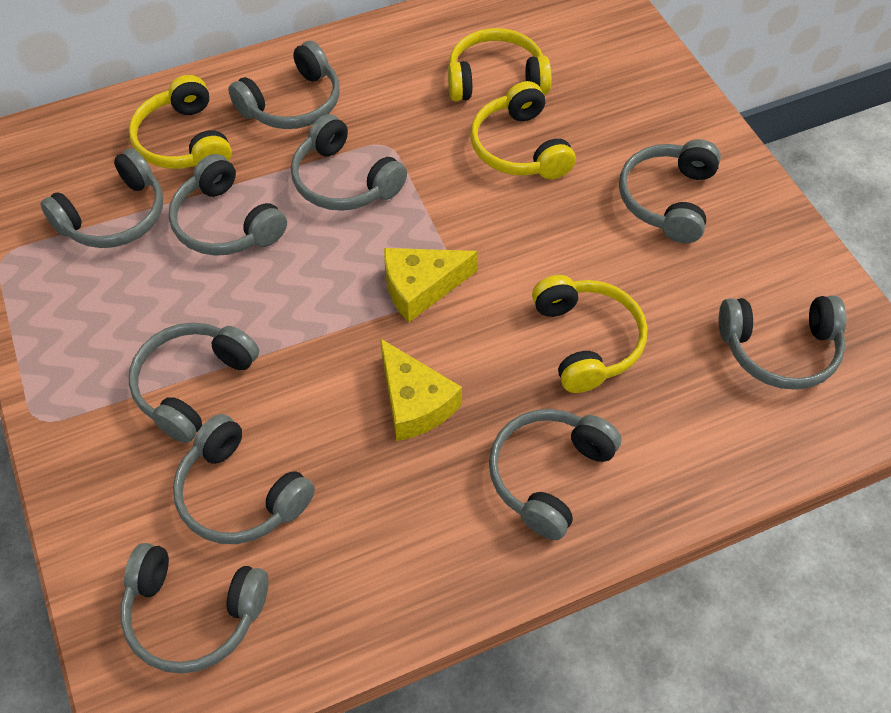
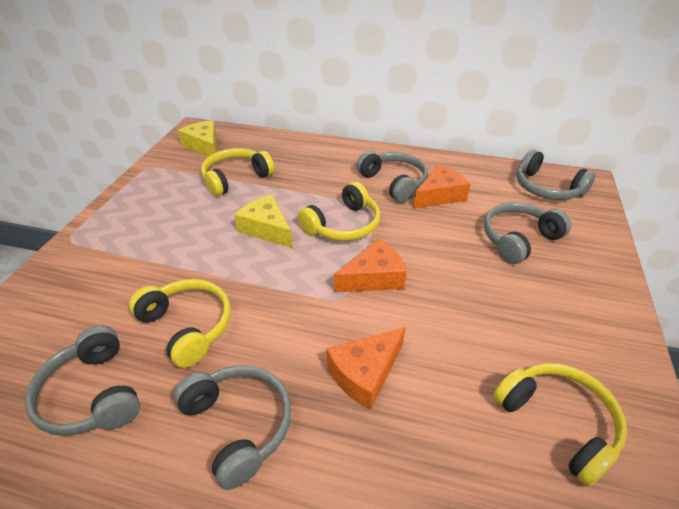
grey headphones: [40,148,163,248] [120,543,269,674] [129,322,259,443] [169,154,287,256] [173,414,315,544] [228,41,340,129] [291,114,407,211] [489,409,621,540] [619,139,721,243] [719,296,846,390] = 10 -> [25,325,140,436] [173,365,291,490] [356,151,428,203] [484,202,571,264] [516,149,596,200] = 5
orange cheese: none = 0 -> [327,327,405,410] [334,239,407,293] [413,164,471,209] = 3

